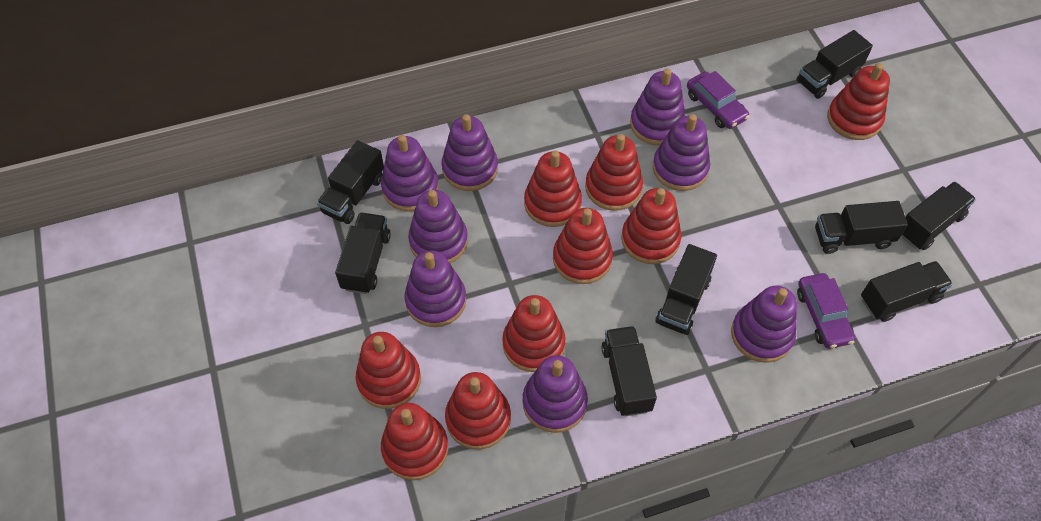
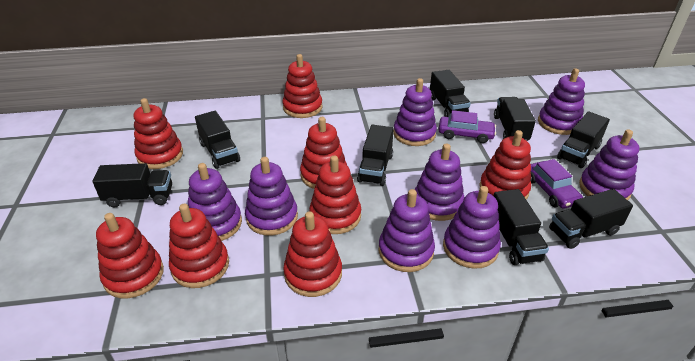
red stacking toy: [356,332,421,409] [381,403,448,480] [445,372,511,449] [502,295,565,372] [524,151,582,227] [553,208,613,284] [585,134,643,211] [621,188,681,264] [827,63,890,140] = 9 -> [96,213,164,299] [134,98,183,169] [169,204,229,288] [282,54,323,118] [283,211,342,297] [300,117,347,189] [309,155,361,234] [479,130,531,200] = 8

